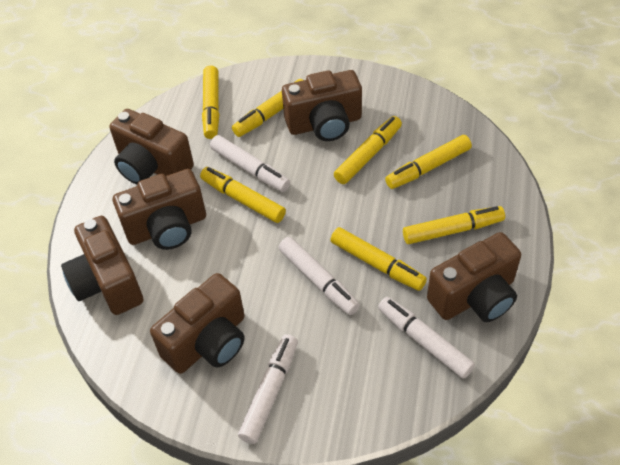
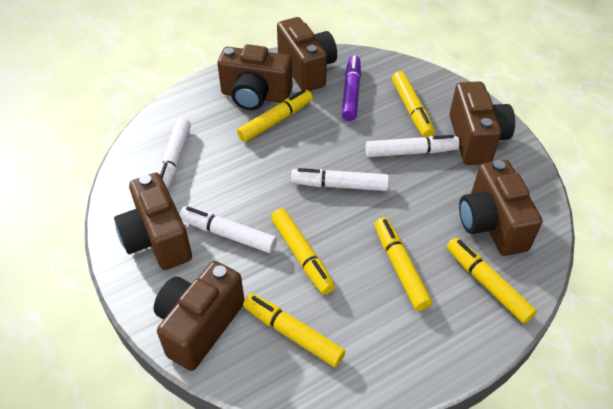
purple marker: none = 0 -> [342,55,361,121] = 1
yellow marker: [200,167,286,223] [202,66,220,139] [232,79,303,137] [330,227,427,291] [334,116,402,184] [385,135,472,189] [403,206,505,244] = 7 -> [237,89,313,142] [243,293,345,367] [271,209,335,295] [375,217,432,311] [392,71,435,138] [447,238,537,324] = 6

